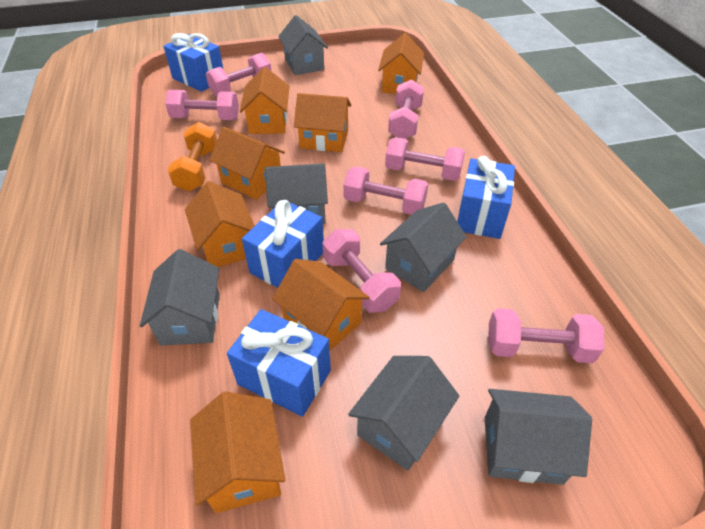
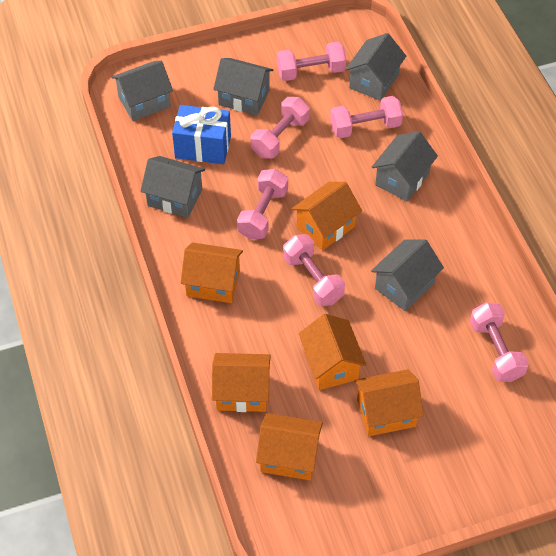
blue gift: [163,33,224,92] [227,309,331,417] [242,200,324,288] [457,156,515,239] = 4 -> [172,105,231,164] = 1
orange dumbbell: [168,122,217,192] = 1 -> none = 0
orange house: [185,181,255,267] [190,391,285,513] [209,127,285,200] [240,67,290,134] [272,259,370,351] [294,93,351,152] [378,33,424,94] = 7 -> [181,242,243,303] [212,353,271,412] [256,413,323,480] [292,182,362,251] [299,314,366,390] [355,369,424,436] = 6
pink dumbbell: [165,90,239,120] [206,53,272,96] [322,229,401,313] [343,166,428,215] [385,137,465,181] [388,79,424,139] [488,308,605,363] = 7 -> [237,169,288,239] [251,97,310,159] [277,42,346,81] [283,234,345,306] [330,96,403,138] [469,302,529,382] = 6

